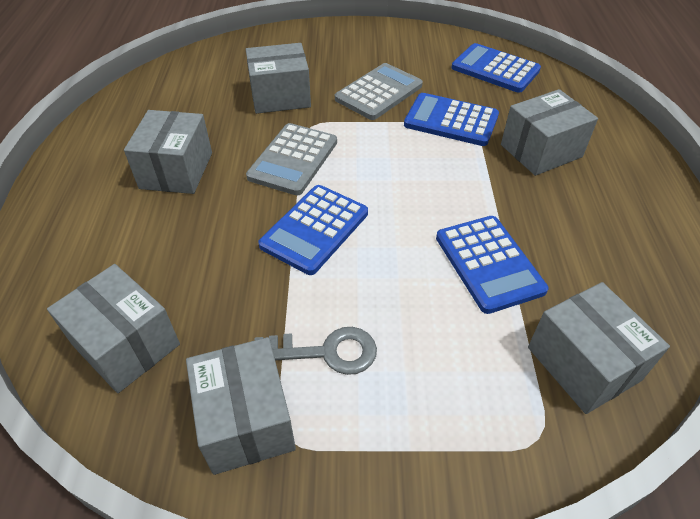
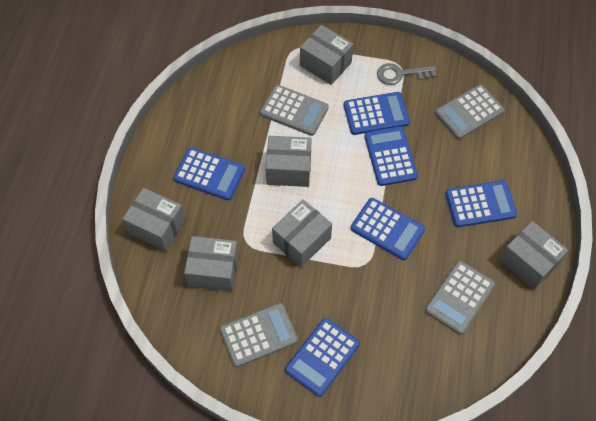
blue calculator: [258,185,368,275] [404,93,499,146] [436,216,548,314] [452,43,541,93] = 4 -> [173,147,245,200] [285,318,360,397] [344,92,410,135] [351,198,425,260] [364,126,418,186] [445,180,517,227] = 6
grey calculator: [246,123,337,195] [335,63,423,120] = 2 -> [220,303,298,367] [260,85,329,136] [425,261,495,335] [435,84,505,139] = 4

